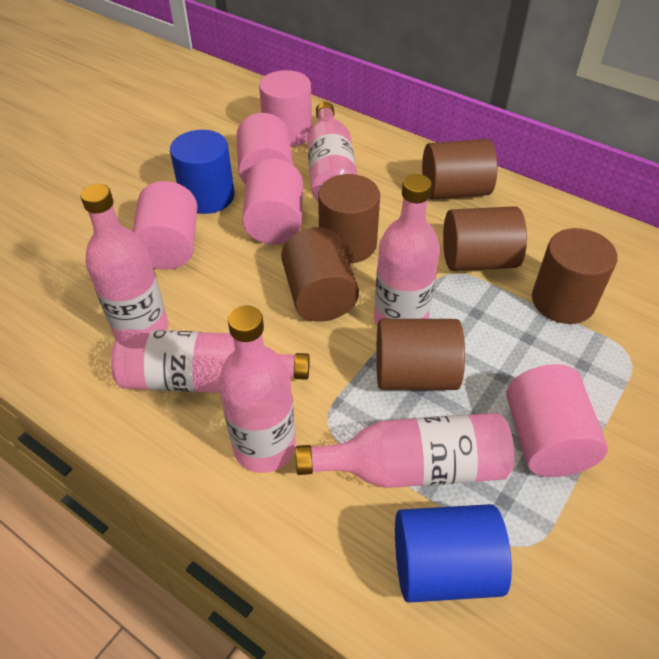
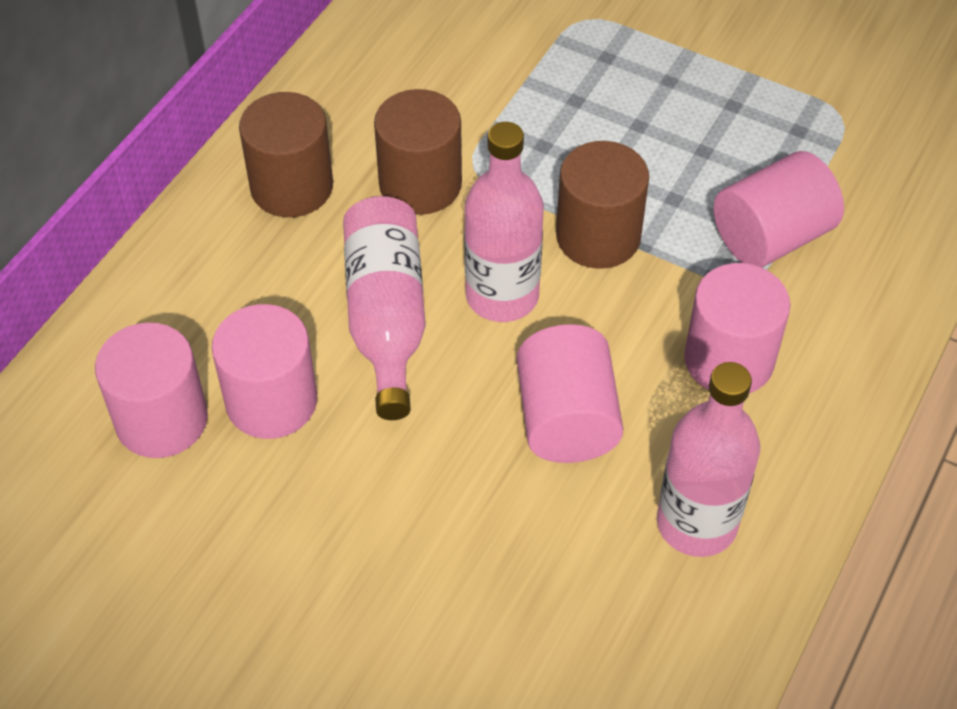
blue cylinder: [170,130,235,214] [395,504,512,603] = 2 -> none = 0
brown cylinder: [281,227,359,322] [318,174,380,263] [376,319,465,390] [422,139,497,200] [443,206,527,271] [532,228,618,324] = 6 -> [239,92,333,217] [374,89,462,215] [556,141,649,269] = 3
pink bottle: [80,184,168,339] [111,329,310,393] [218,305,295,473] [295,413,514,488] [307,101,357,201] [374,174,440,326] = 6 -> [343,196,426,420] [464,122,544,322] [657,362,760,557] = 3

